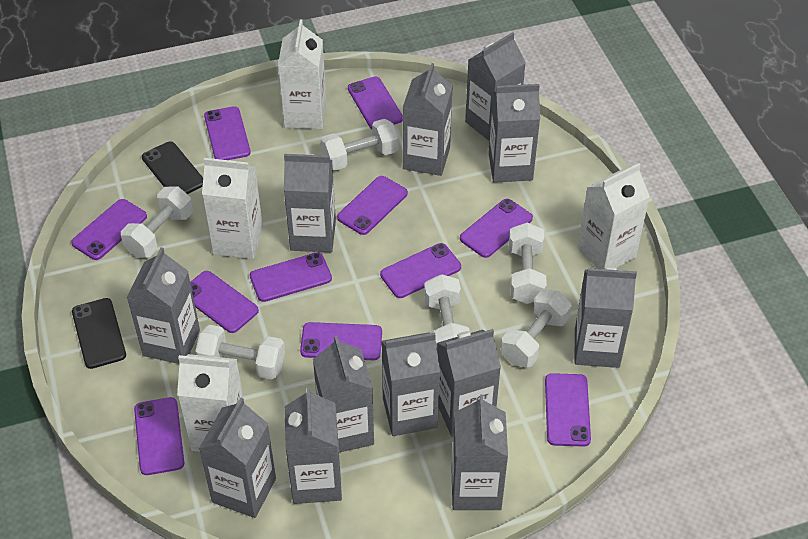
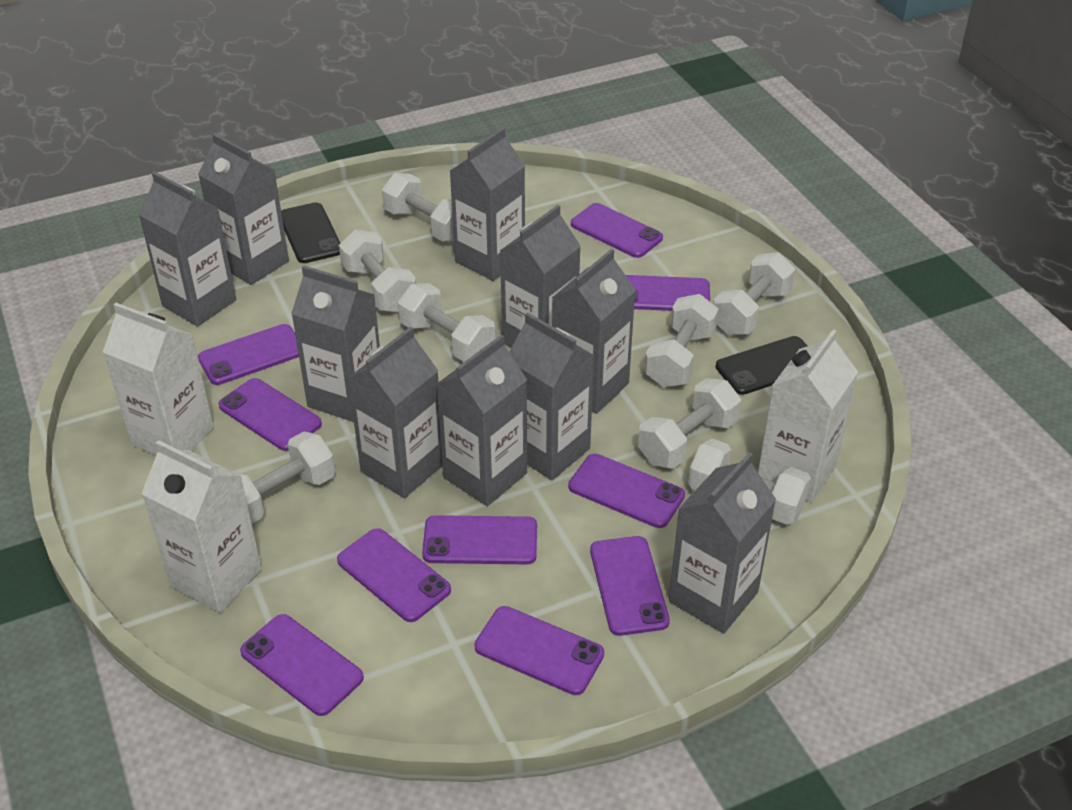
grey carton: [127,247,200,364] [199,398,276,518] [284,154,336,252] [284,387,342,504] [313,336,374,452] [381,332,440,436] [402,63,453,176] [437,329,501,437] [452,395,508,510] [465,32,526,141] [489,84,540,183] [575,267,637,368] = 12 -> [138,171,236,326] [198,133,289,285] [291,265,380,422] [348,327,442,498] [436,335,527,506] [450,128,525,281] [500,205,581,348] [509,312,595,480] [552,249,636,414] [669,452,776,634] = 10
purple phone: [71,199,147,260] [134,397,184,475] [190,271,259,333] [204,106,251,160] [250,252,332,302] [300,322,382,360] [337,176,408,235] [348,77,403,129] [380,243,461,298] [460,199,533,258] [545,373,591,446] = 11 -> [198,324,299,385] [219,378,322,451] [240,614,364,716] [337,528,451,622] [422,515,537,564] [475,606,604,695] [568,454,685,528] [571,203,663,258] [590,536,670,636] [625,275,710,311] = 10
white carton: [177,354,243,452] [202,158,263,259] [278,19,327,129] [578,163,650,269] = 4 -> [103,303,214,455] [141,440,262,613] [758,330,858,502] = 3
white dumbbell: [121,187,193,258] [195,325,285,380] [321,119,398,170] [424,274,470,347] [501,290,572,367] [509,222,547,304] = 6 -> [232,431,335,523] [339,229,416,313] [382,173,454,242] [398,283,495,362] [638,378,741,469] [645,294,719,387] [688,439,811,525] [713,252,795,335] = 8

